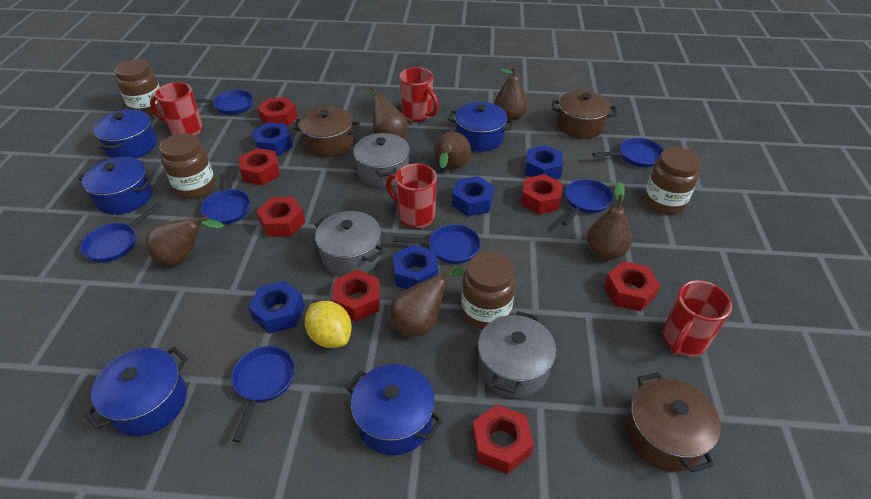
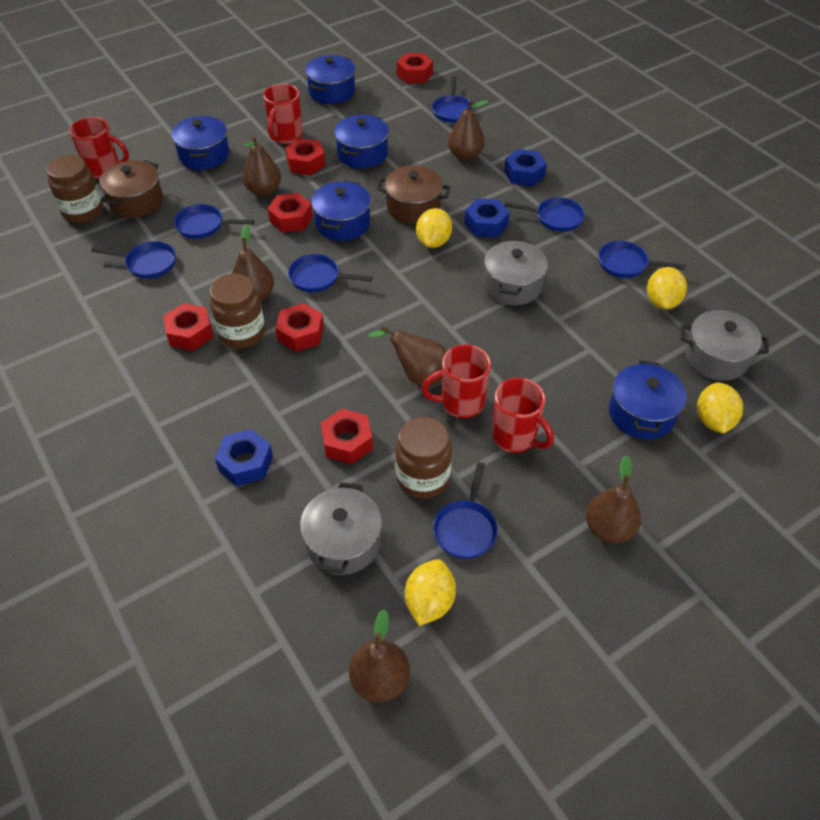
blue nut: [248,281,305,334] [252,122,293,156] [393,244,438,289] [452,176,494,216] [525,145,563,179] = 5 -> [215,429,273,486] [465,198,510,237] [504,149,547,186] = 3
brown jar: [114,59,161,116] [159,133,215,199] [461,252,516,329] [644,147,701,215] = 4 -> [46,155,103,223] [210,274,265,348] [395,417,452,499] = 3
brown pot: [292,107,360,157] [552,90,617,139] [625,372,721,473] = 3 -> [100,160,163,218] [377,166,450,224] = 2
red nut: [239,148,280,185] [257,97,297,127] [257,197,305,237] [332,270,380,322] [472,404,534,474] [521,174,563,215] [604,261,661,311] = 7 -> [163,303,213,351] [267,193,313,233] [275,303,324,352] [285,138,326,175] [321,409,373,464] [397,53,433,84] = 6
yellow lemon: [305,301,352,348] = 1 -> [405,559,456,626] [416,208,452,248] [647,267,687,309] [697,383,743,434] = 4

